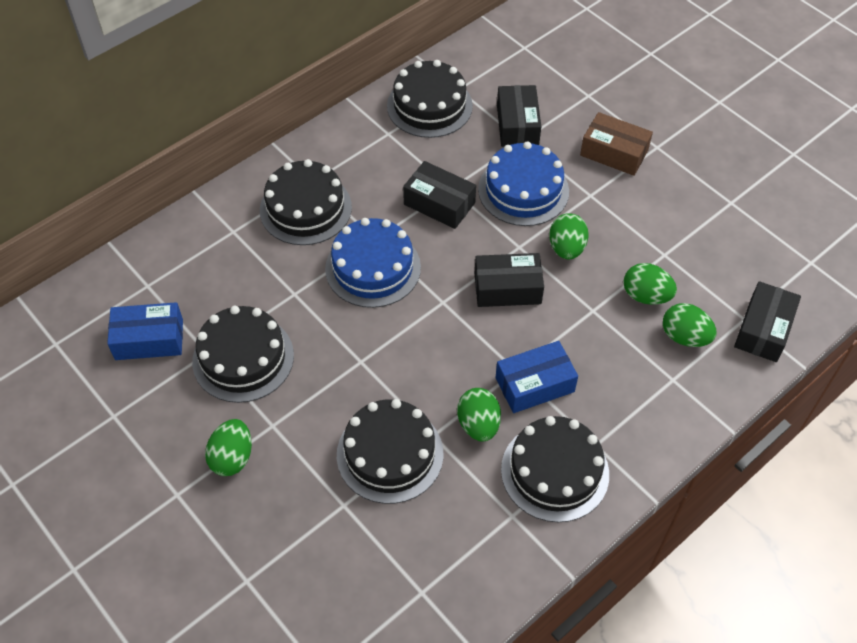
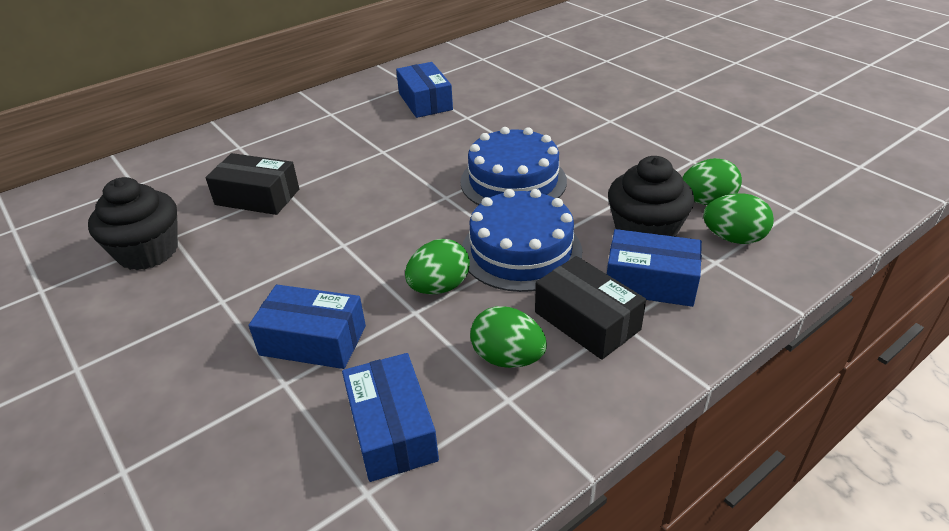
black box: [403,161,476,229] [475,253,544,307] [497,85,541,147] [734,281,801,362] = 4 -> [205,153,299,215] [535,256,646,360] = 2
black cake: [192,306,294,403] [260,159,352,245] [337,399,443,504] [387,60,473,138] [501,416,609,522] = 5 -> none = 0
black cupcake: none = 0 -> [88,177,178,270] [608,156,694,237] = 2
blue box: [107,302,183,360] [496,341,578,413] = 2 -> [249,285,366,369] [342,353,439,482] [396,62,453,118] [607,229,702,307] = 4
brown box: [580,112,653,176] = 1 -> none = 0
green egg: [205,419,252,476] [457,388,501,442] [549,213,589,260] [624,263,677,305] [663,303,717,347] = 5 -> [405,239,470,295] [470,306,547,368] [682,158,742,205] [703,193,774,244] = 4

